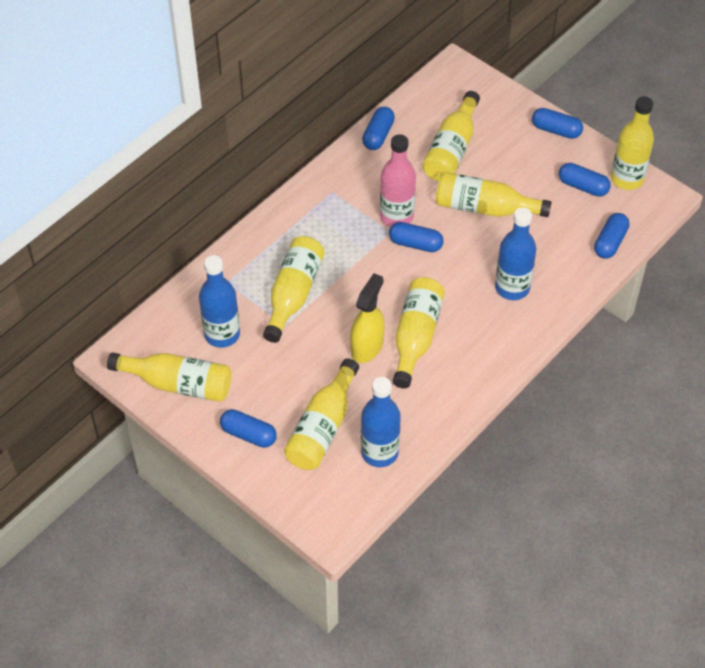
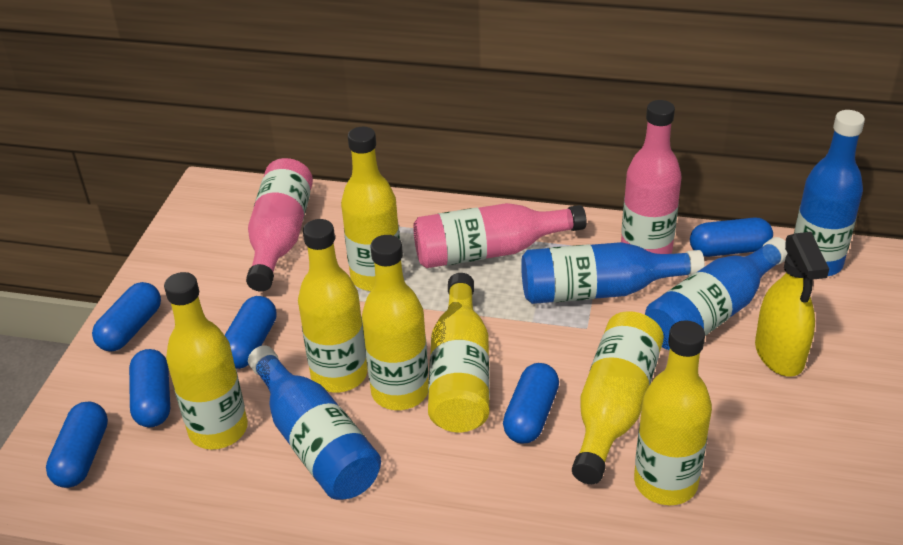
blue bottle: [199,255,240,348] [361,377,401,467] [495,208,536,300] = 3 -> [248,345,381,500] [521,242,705,304] [645,237,788,351] [794,110,865,276] = 4
pink bottle: [380,134,416,227] = 1 -> [246,158,313,291] [413,203,587,268] [621,100,682,254] = 3

